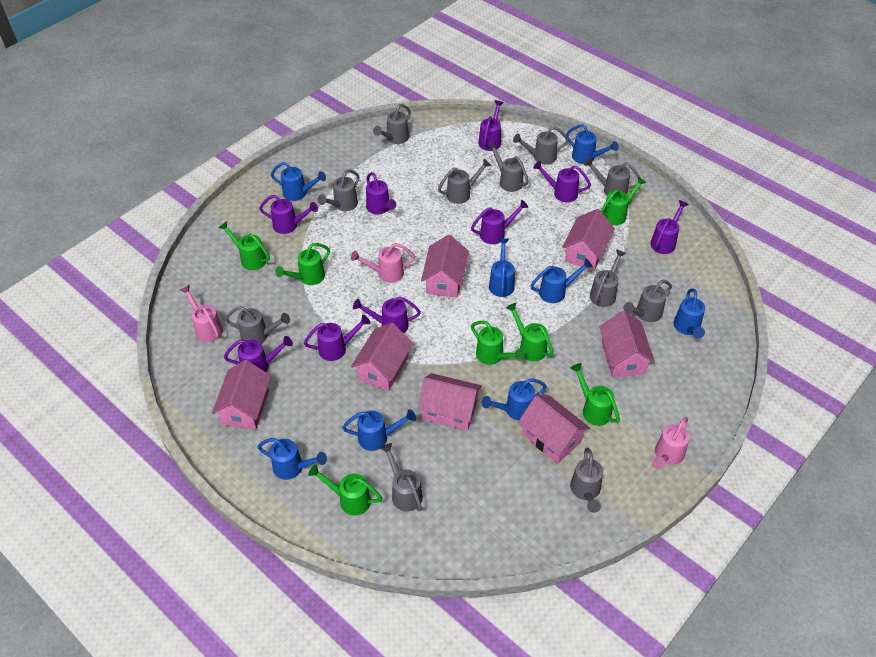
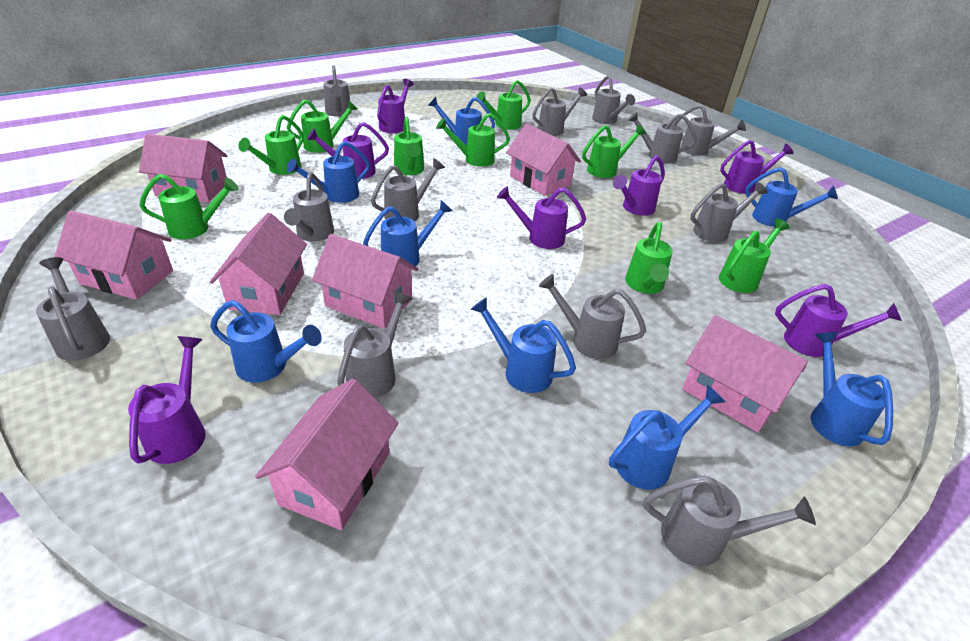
green watering can: [219,221,270,270] [275,243,330,285] [308,464,382,515] [471,320,524,365] [506,303,554,361] [571,363,620,426] [601,176,647,225] = 7 -> [139,174,239,239] [238,115,303,175] [287,100,358,153] [394,116,424,175] [436,113,510,167] [476,80,531,130] [582,125,646,178] [625,222,673,294] [719,219,790,293] = 9
grey watering can: [225,306,290,344] [318,169,359,211] [373,104,411,144] [380,443,423,511] [438,159,491,204] [487,142,529,192] [513,126,569,165] [570,447,603,513] [584,158,640,196] [590,249,626,307] [623,280,672,322] = 11 -> [36,257,110,361] [284,172,334,241] [323,65,352,116] [337,291,413,398] [371,158,445,221] [532,87,587,136] [539,274,646,359] [592,75,635,124] [628,112,697,163] [644,475,816,567] [674,104,746,156] [690,182,768,242] = 12
pink watering can: [180,285,223,342] [351,243,415,283] [652,417,690,469] = 3 -> none = 0
purple watering can: [224,336,293,372] [259,195,318,234] [304,315,370,361] [353,297,421,333] [366,172,396,215] [471,200,529,244] [478,100,504,151] [533,161,591,202] [650,200,689,254] = 9 -> [128,336,206,464] [307,122,389,179] [377,79,414,133] [497,186,586,249] [613,155,665,216] [720,140,793,194] [775,284,902,357] = 7

